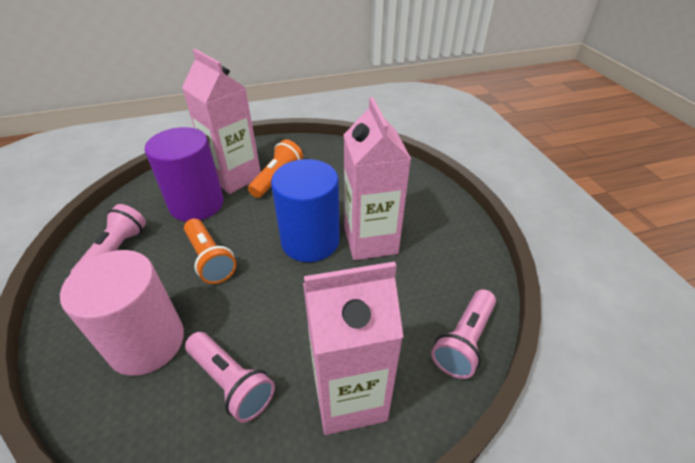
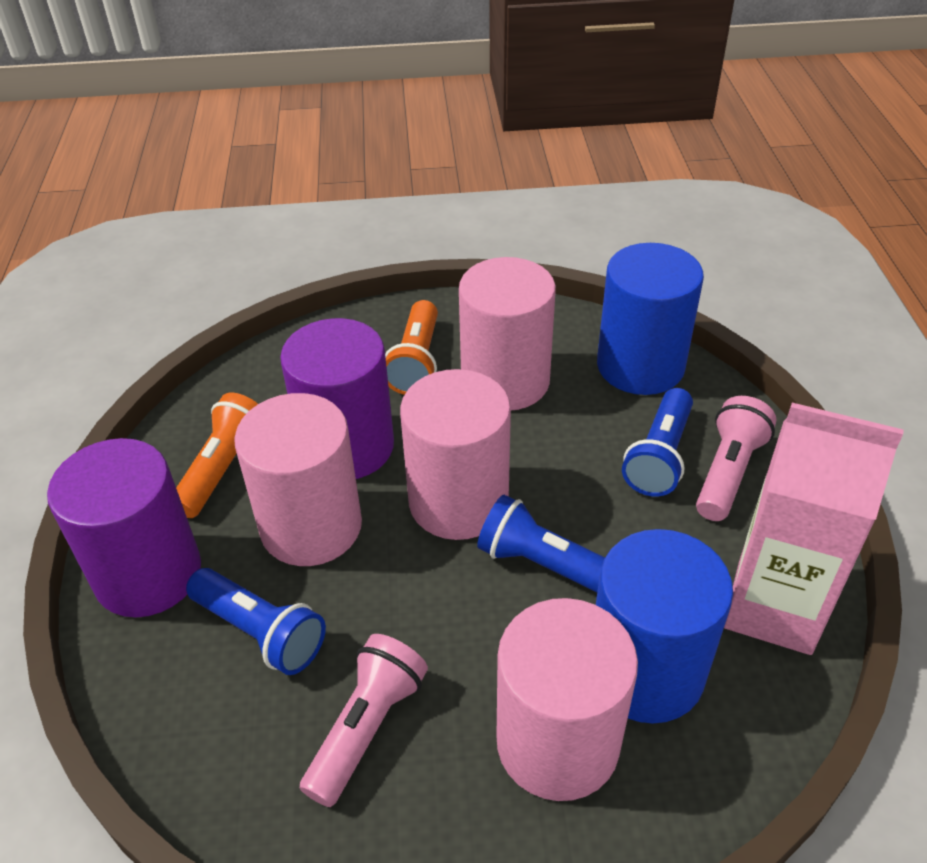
blue cylinder: [271,159,340,262] = 1 -> [596,529,733,723] [597,243,704,395] = 2
blue flashlight: none = 0 -> [186,568,326,675] [477,495,605,593] [622,388,693,497] = 3
pink carton: [182,49,261,194] [303,261,403,435] [344,97,411,260] = 3 -> [724,403,904,655] = 1
pink cylinder: [60,250,184,376] = 1 -> [234,393,362,566] [400,369,511,540] [459,257,556,410] [496,598,638,801] = 4
pink flashlight: [70,204,146,274] [185,332,275,423] [431,289,496,379] = 3 -> [300,634,428,807] [696,396,776,521] = 2
purple cylinder: [145,127,224,222] = 1 -> [47,438,201,617] [280,318,394,479] = 2

